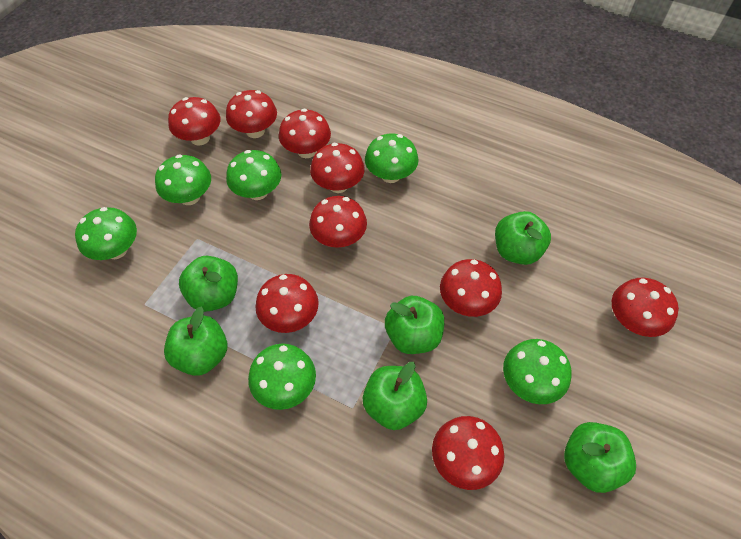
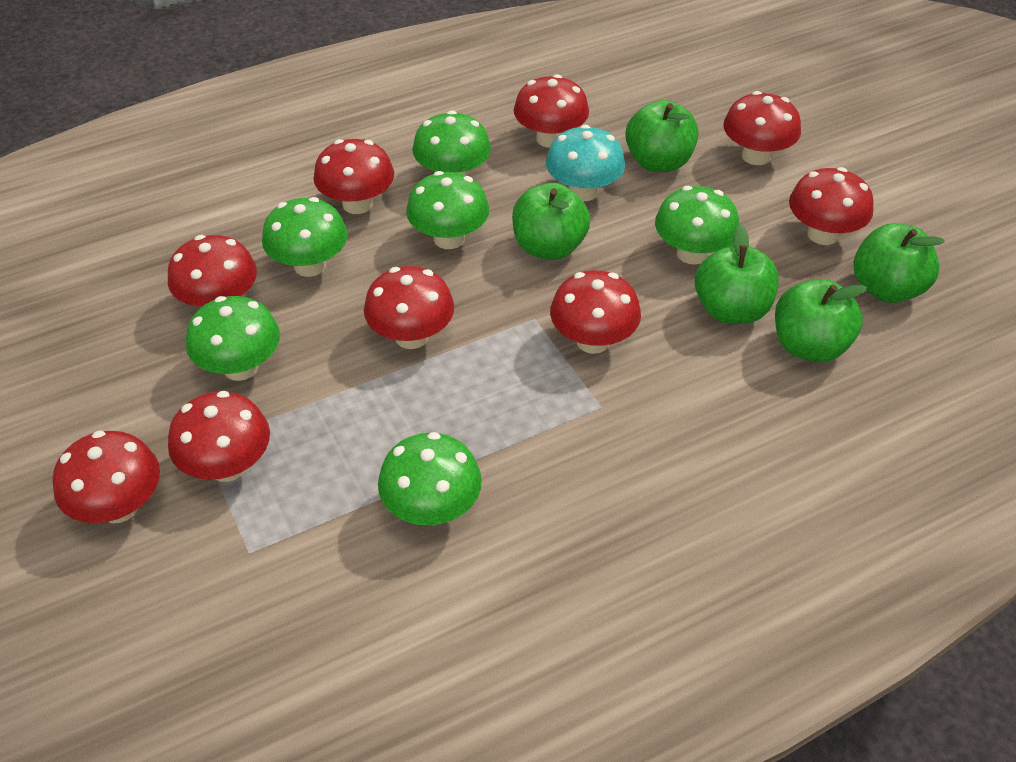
green apple: [164,307,227,376] [179,256,238,312] [363,362,427,430] [385,296,444,354] [495,211,551,265] [564,422,636,493] = 6 -> [512,183,590,260] [625,100,698,172] [695,224,779,324] [775,279,867,362] [853,223,945,303] = 5
turquoise mushroom: none = 0 -> [546,125,625,201] = 1

